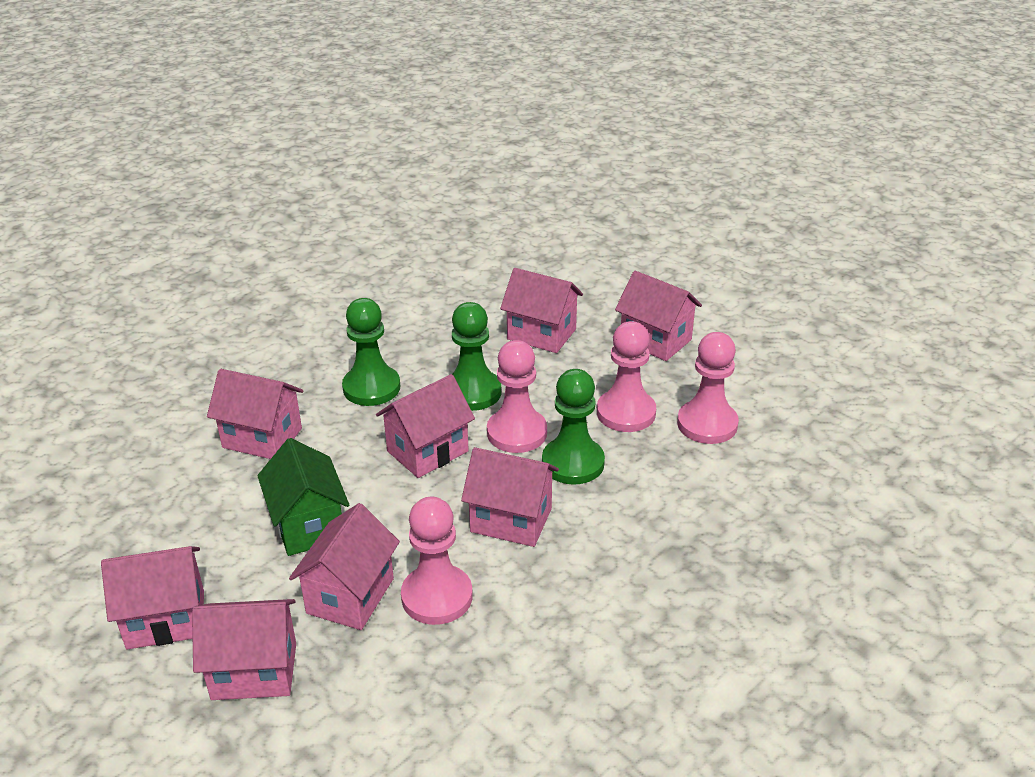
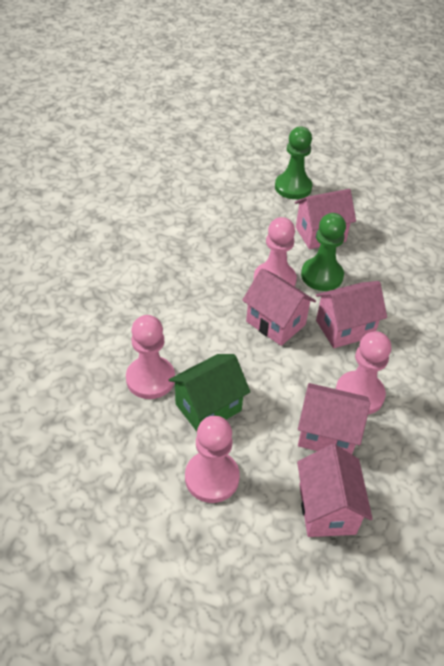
green pawn: [342,298,400,406] [452,302,501,411] [542,369,605,485] = 3 -> [275,127,312,199] [301,213,346,291] = 2
pink house: [101,546,204,650] [192,599,296,700] [207,369,304,459] [289,503,400,630] [376,374,475,478] [461,447,559,547] [500,268,583,353] [615,271,702,361] = 8 -> [242,268,316,346] [295,189,356,249] [297,444,373,537] [298,383,370,454] [316,281,387,348] = 5

